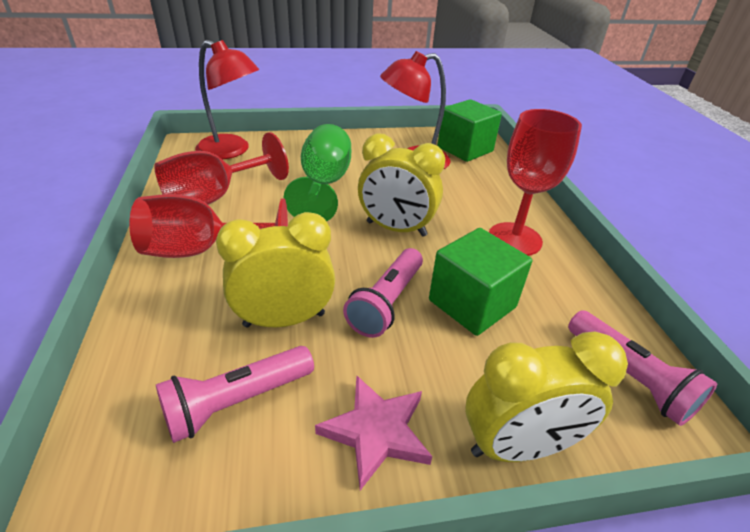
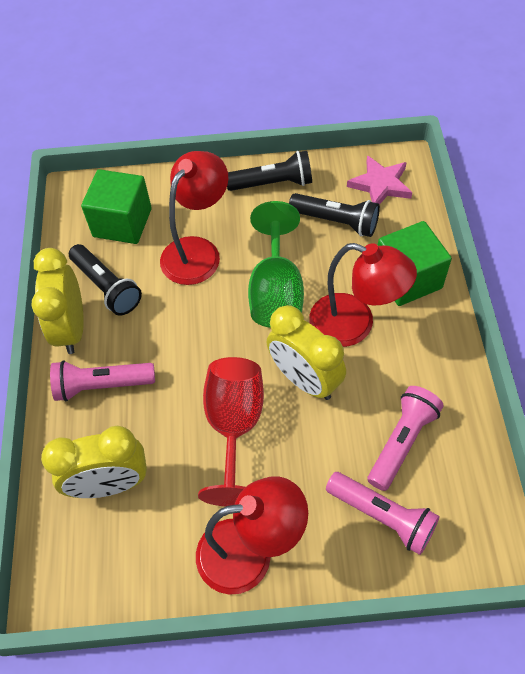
black flashlight: none = 0 -> [69,244,142,315] [227,151,312,191] [289,193,380,237] = 3
red goblet: [129,194,288,258] [154,132,289,205] [489,109,582,256] = 3 -> [198,357,264,506] = 1
red lamp: [195,40,259,159] [380,51,451,169] = 2 -> [160,151,228,285] [196,476,308,595] [309,243,417,347] = 3

